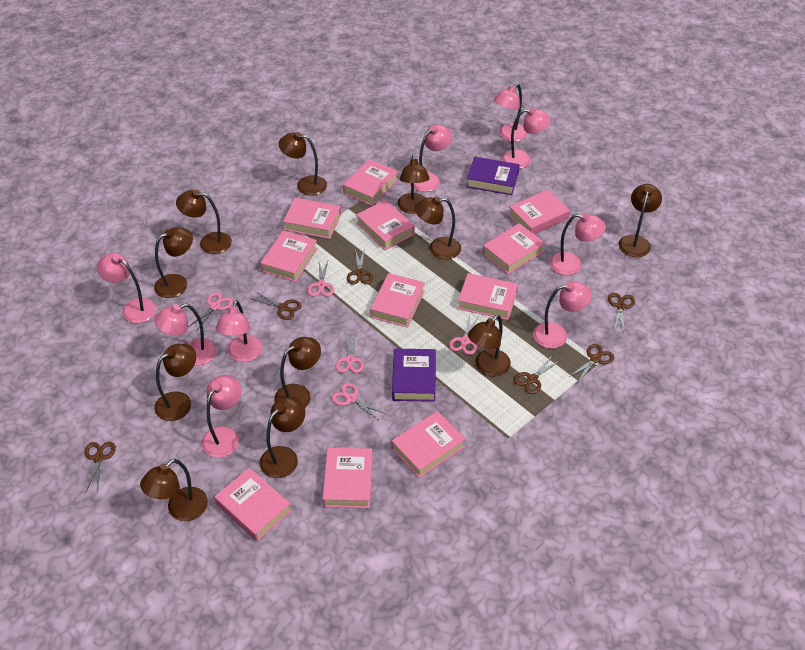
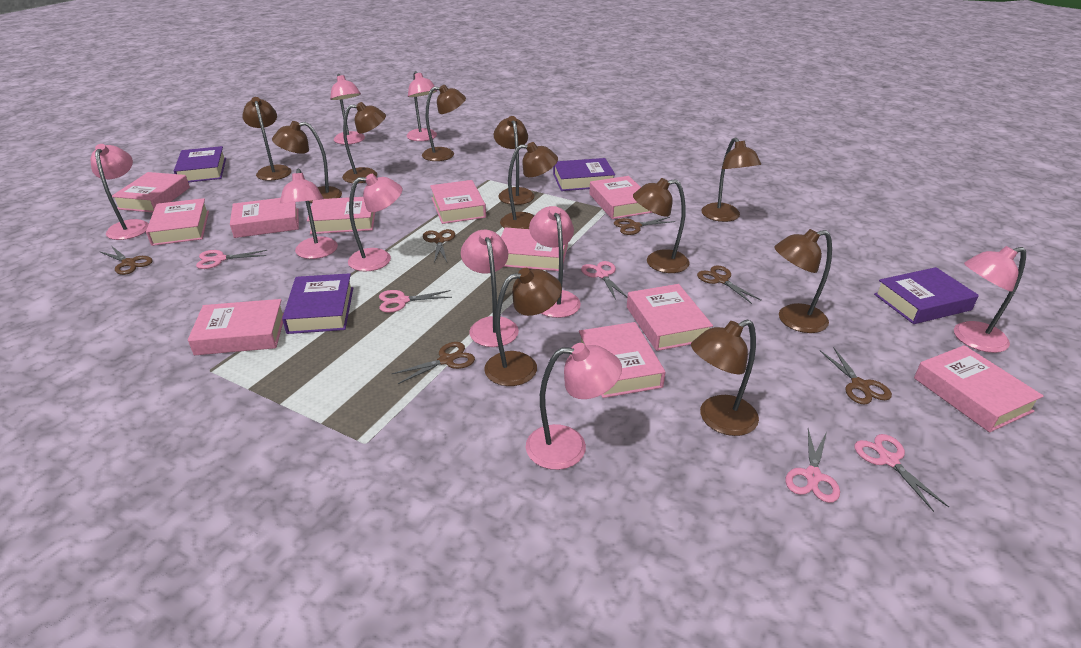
purple book: [392,349,436,402] [466,157,520,195] = 2 -> [174,146,226,182] [282,273,353,334] [553,158,615,191] [874,267,979,324] = 4

